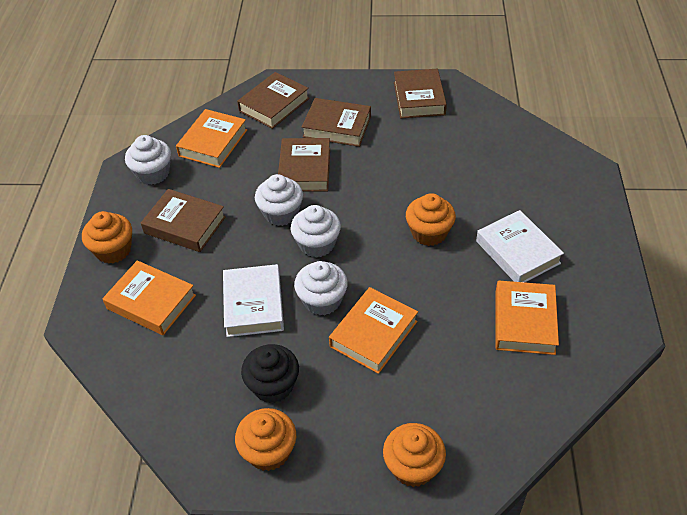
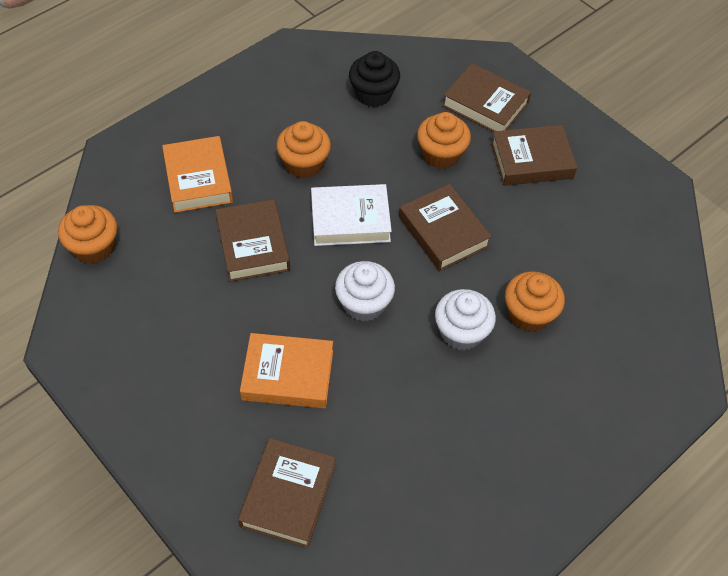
orange book: [102,260,196,335] [176,109,247,168] [329,287,418,374] [496,281,559,355] = 4 -> [162,136,233,213] [240,333,333,408] = 2
white book: [223,264,284,337] [476,210,564,282] = 2 -> [311,184,392,246] = 1
white cupcake: [125,135,171,185] [255,174,303,226] [291,205,341,258] [294,261,348,315] = 4 -> [335,261,395,322] [435,289,496,350] = 2

